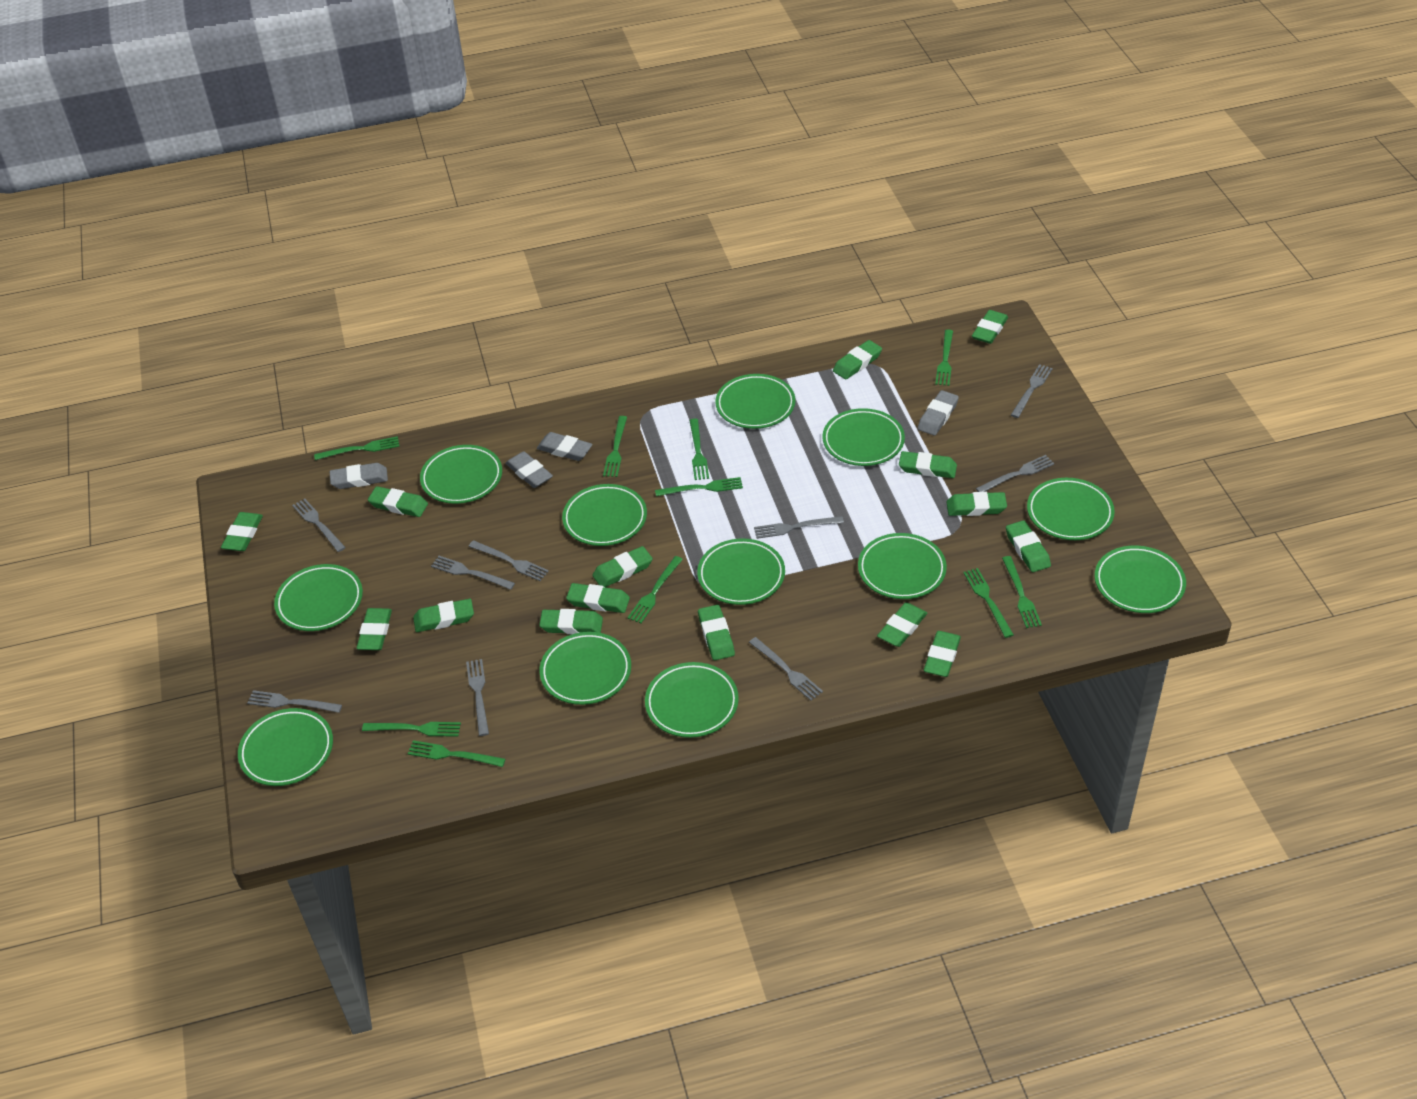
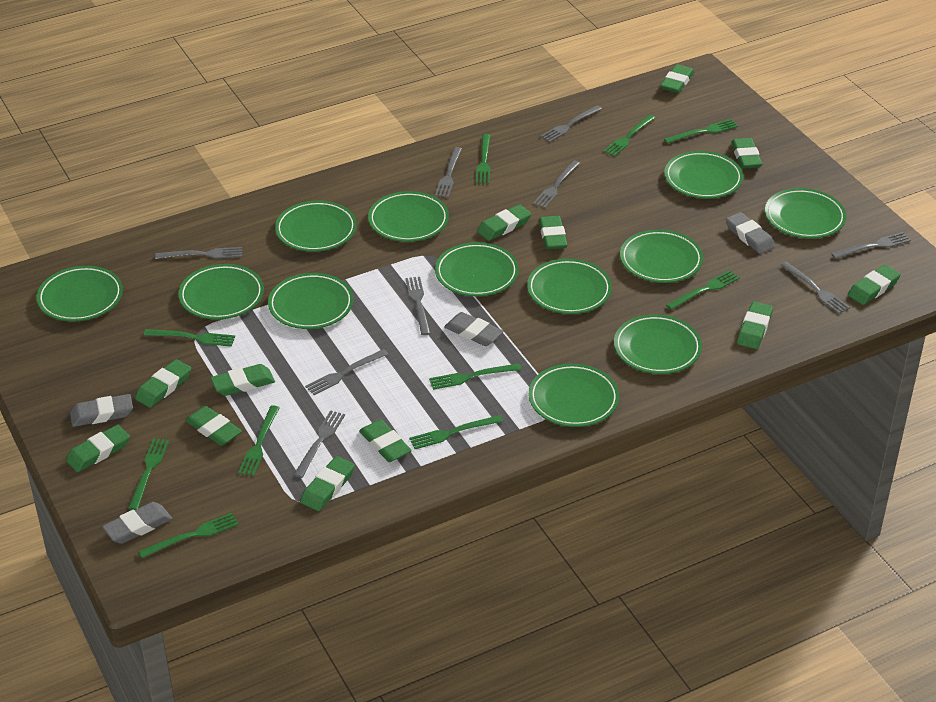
green eraser: [221,512,263,551] [357,608,392,650] [368,486,428,517] [413,599,474,632] [539,609,603,634] [566,583,630,613] [592,546,653,587] [698,605,735,660] [833,340,882,380] [877,602,927,647] [899,451,957,478] [924,631,961,677] [946,492,1007,516] [972,310,1008,344] [1006,520,1051,572] = 15 -> [66,425,130,472] [135,359,191,408] [185,406,242,446] [211,364,275,396] [300,456,355,511] [359,420,412,462] [477,205,531,241] [539,216,567,249] [660,64,694,93] [731,138,762,169] [737,302,773,349] [848,265,901,305] = 12

